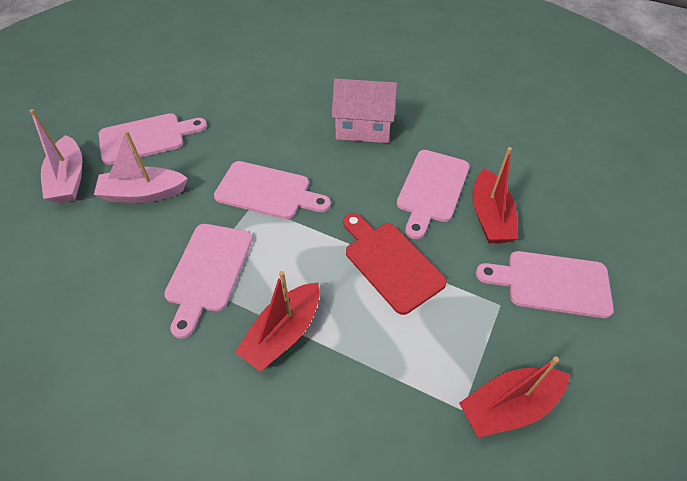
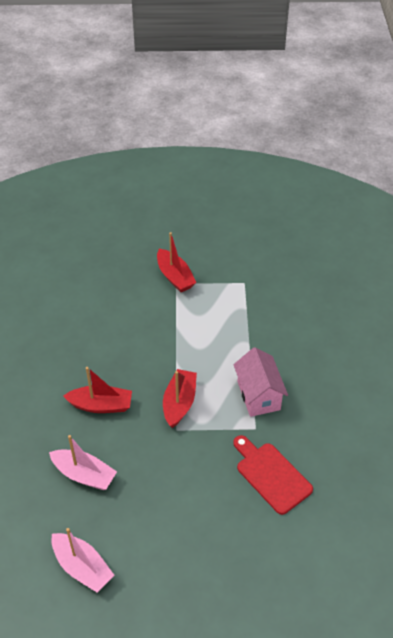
pink cutting board: [99,113,207,165] [164,224,252,339] [214,161,331,219] [397,150,470,239] [476,251,614,318] = 5 -> none = 0

